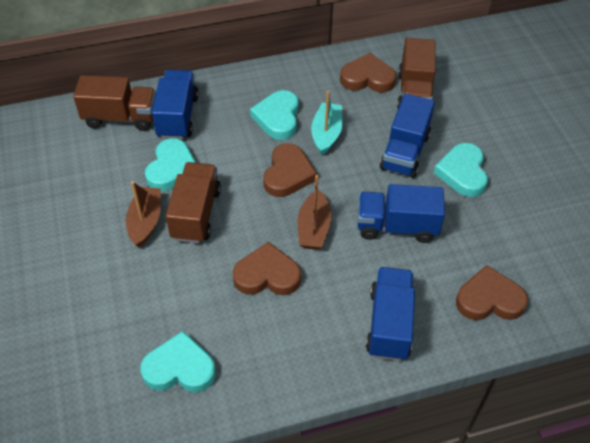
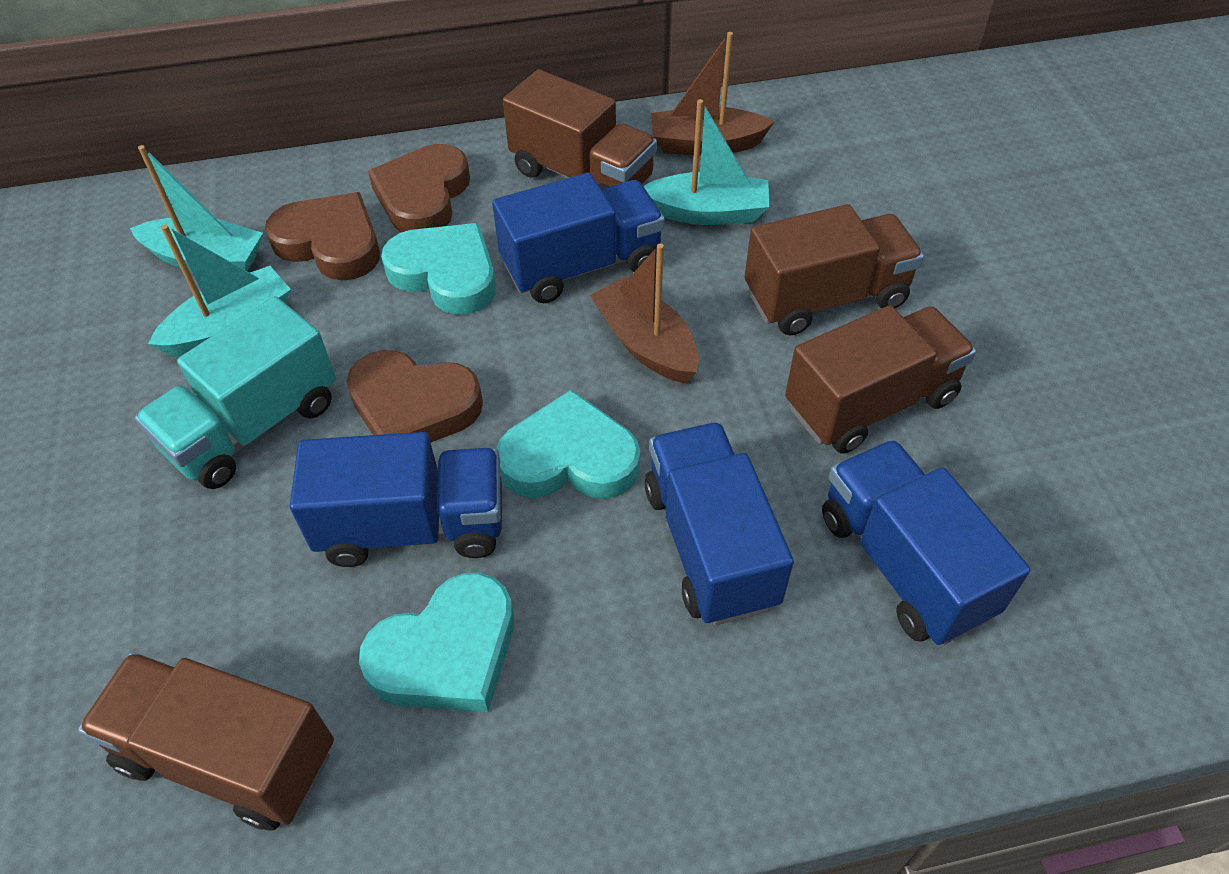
brown heart: [233,242,301,295] [263,143,317,197] [340,53,397,93] [456,265,528,320] = 4 -> [265,192,380,281] [347,350,483,442] [368,144,470,233] = 3
brown truck: [73,75,156,131] [166,162,221,243] [397,38,435,109] = 3 -> [78,652,334,830] [503,69,657,190] [745,204,924,336] [785,305,976,453] = 4
turquoise boat: [311,90,343,155] = 1 -> [130,145,263,271] [148,224,291,357] [643,99,770,225] = 3
turquoise heart: [140,331,216,392] [145,138,196,192] [250,90,299,140] [434,143,488,197] = 4 -> [359,573,514,712] [381,223,496,315] [496,390,640,499] = 3
turquoise truck: none = 0 -> [135,296,336,489] = 1

